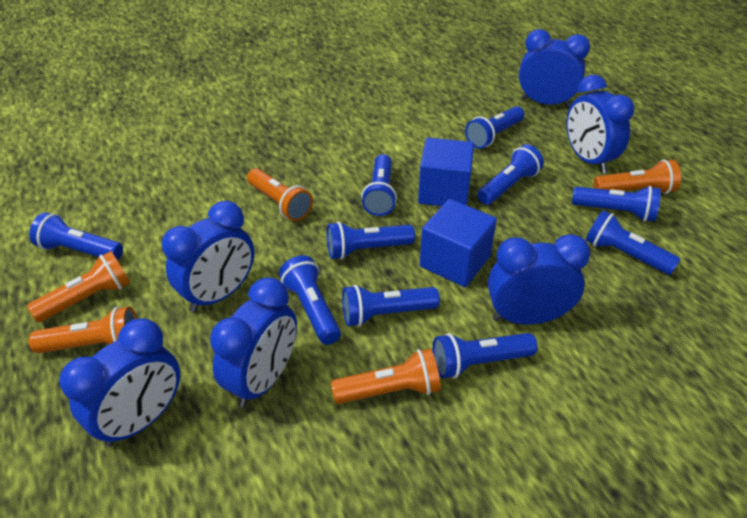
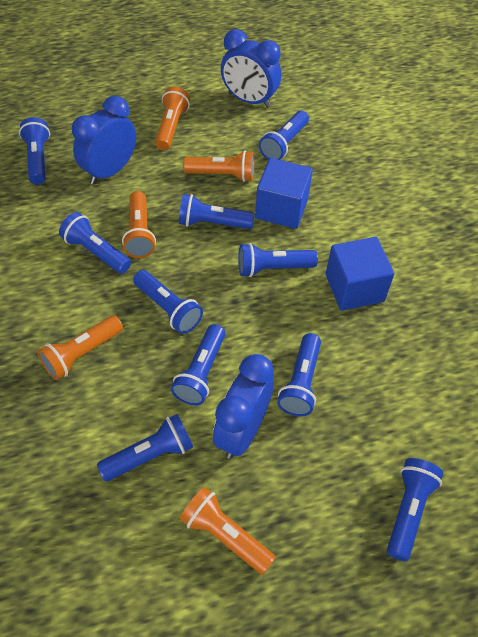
blue clock: [59,318,180,447] [162,201,254,312] [210,277,297,408] [488,234,590,324] [519,29,590,107] [566,75,634,174] = 6 -> [72,96,136,184] [213,354,274,459] [221,29,281,108] = 3

